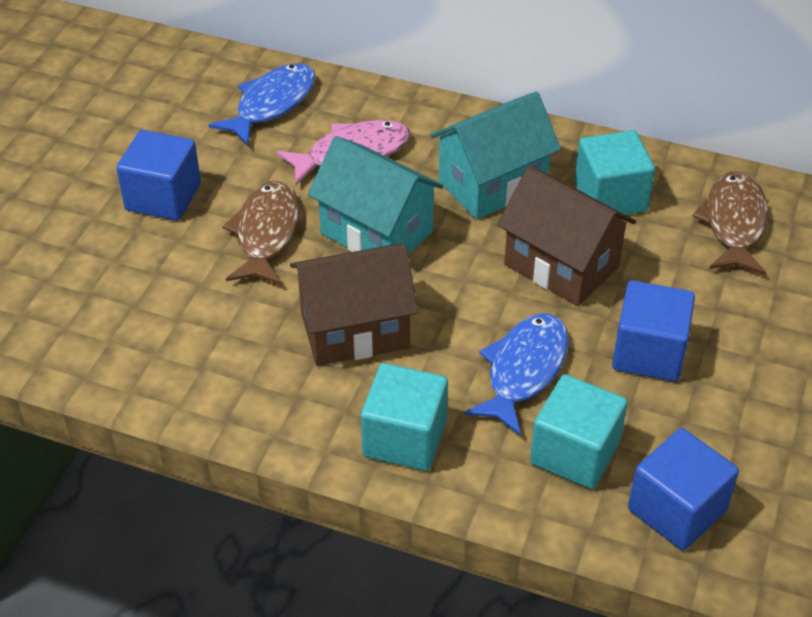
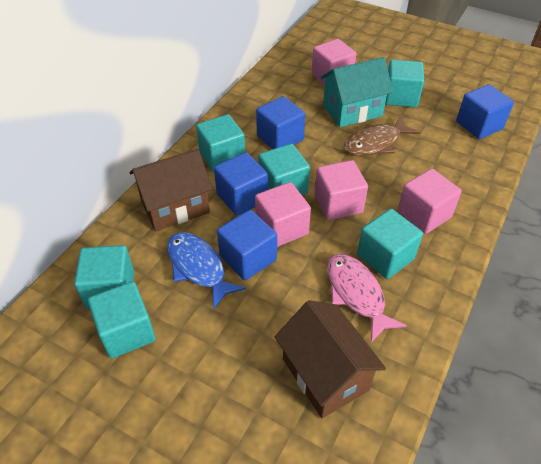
blue cube: [116,130,201,221] [612,281,695,381] [628,428,739,551] = 3 -> [214,152,268,216] [217,210,277,280] [256,96,305,149] [456,84,514,139] = 4
blue fish: [209,63,316,146] [464,313,569,436] = 2 -> [167,232,246,310] = 1
brown fish: [222,180,300,285] [692,171,769,275] = 2 -> [344,116,420,156] = 1
pink cube: none = 0 -> [255,182,311,247] [312,39,357,85] [315,160,368,220] [398,168,462,234] = 4
turquoise cube: [361,363,448,471] [530,374,628,489] [574,130,655,215] = 3 -> [74,245,134,309] [88,281,156,359] [196,114,245,172] [258,144,310,195] [357,209,423,279] [385,60,424,107] = 6
turquoise house: [308,136,444,255] [430,91,561,220] = 2 -> [321,57,393,127] = 1

